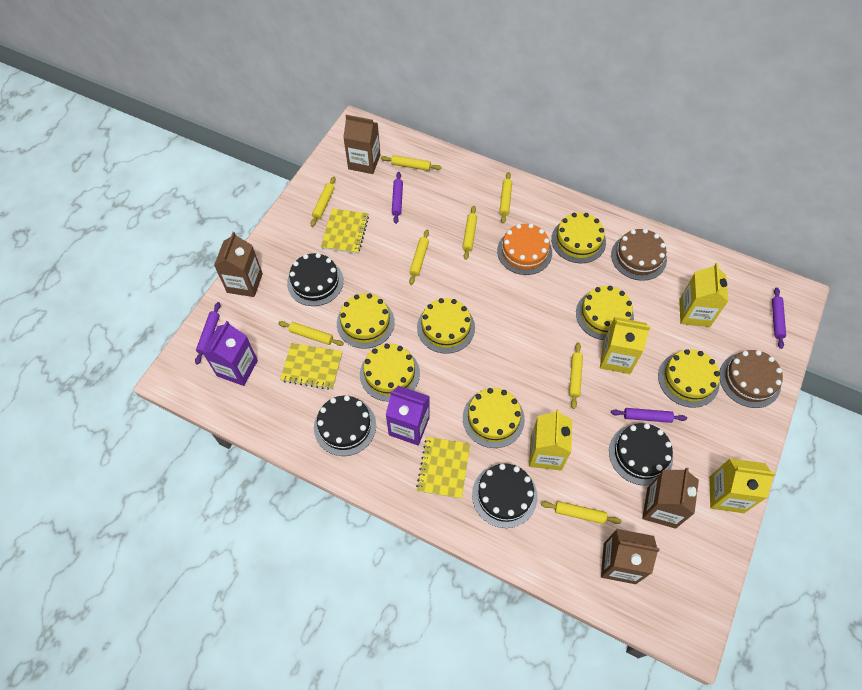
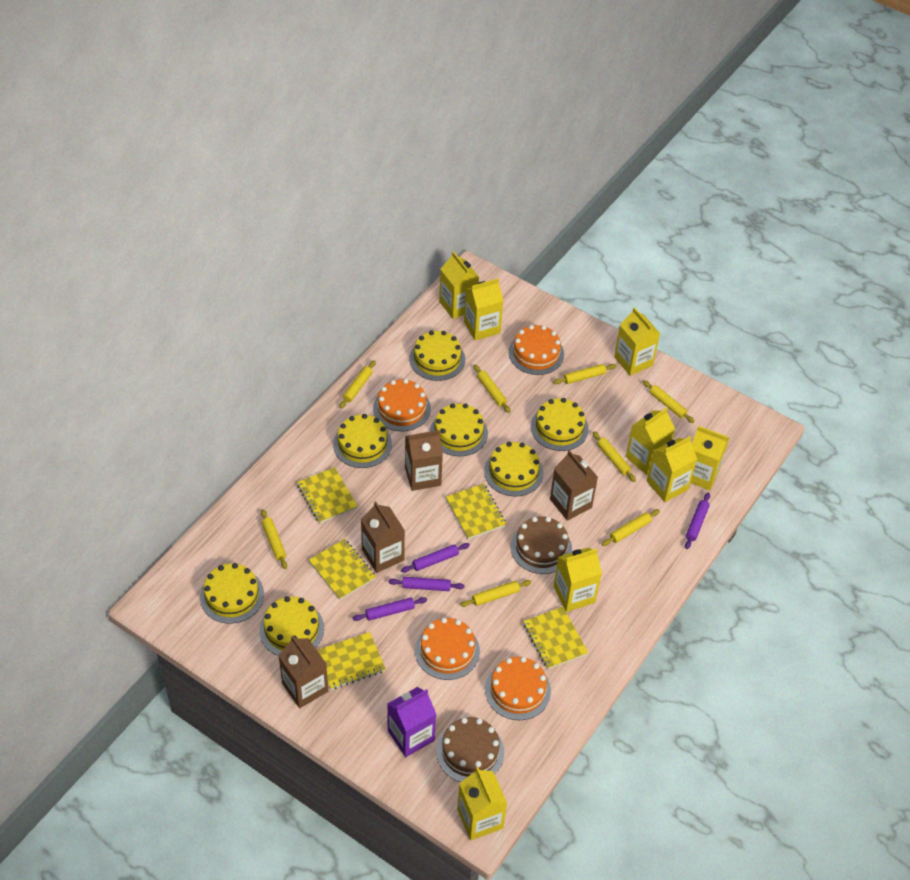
black cake: [287,253,344,306] [314,395,376,456] [472,464,537,528] [609,423,673,486] = 4 -> none = 0
orange cake: [497,224,552,275] = 1 -> [373,379,431,431] [415,618,480,680] [485,657,551,720] [509,325,564,375] = 4
purple carton: [202,321,258,386] [386,386,430,445] = 2 -> [387,687,436,757] = 1
yellow carton: [529,409,572,470] [600,317,651,374] [679,263,728,327] [709,458,776,513] = 4 -> [439,251,479,319] [457,767,507,840] [464,278,503,341] [554,548,602,612] [614,307,660,376] [626,407,675,475] [647,436,697,502] [691,426,729,490] = 8
yellow notebook: [280,343,342,390] [321,208,369,254] [416,437,470,499] = 3 -> [297,467,358,523] [309,539,376,600] [317,632,386,690] [446,483,506,539] [523,607,588,669] = 5

